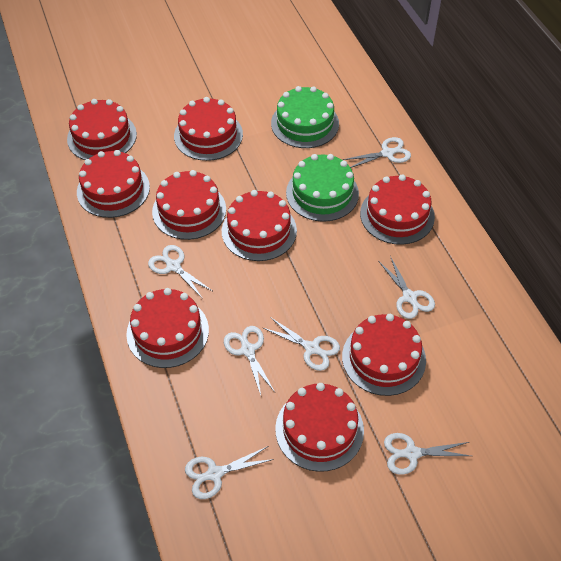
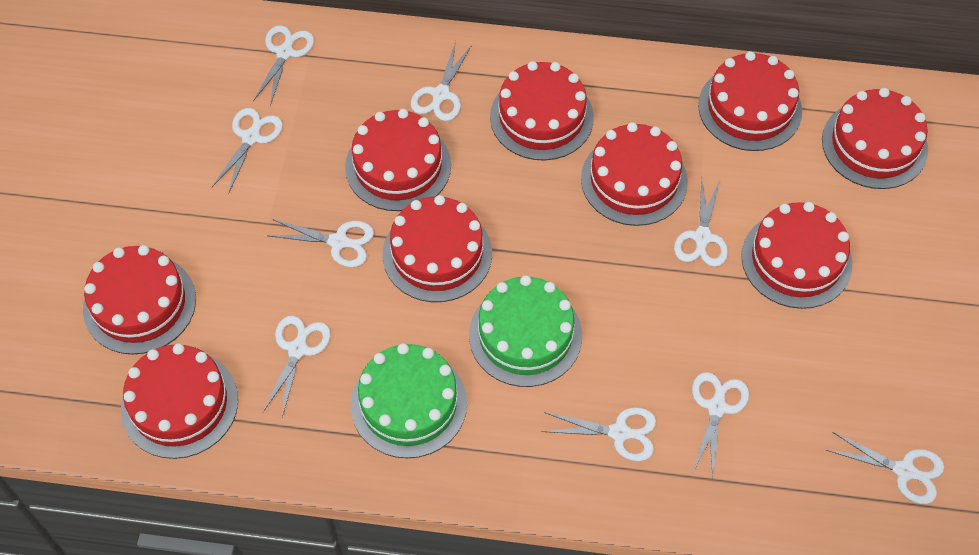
white scissors: [148,245,212,299] [185,446,274,499] [224,326,275,395] [263,317,340,371] [343,137,411,168] [378,256,435,319] [384,433,471,475] = 7 -> [212,108,283,194] [253,25,314,106] [263,316,331,417] [267,219,374,267] [411,41,472,121] [542,407,656,461] [674,178,728,267] [692,372,749,480] [826,432,944,504] = 9

